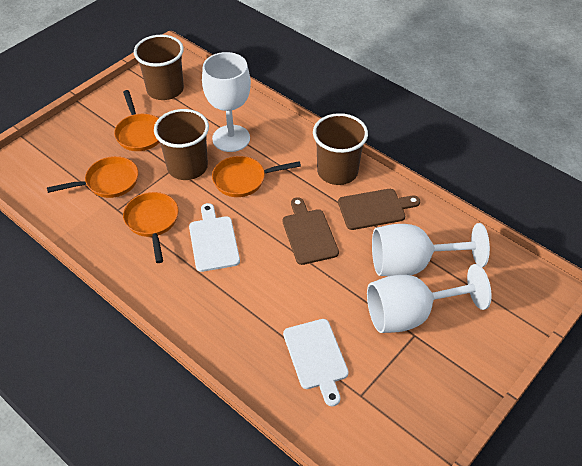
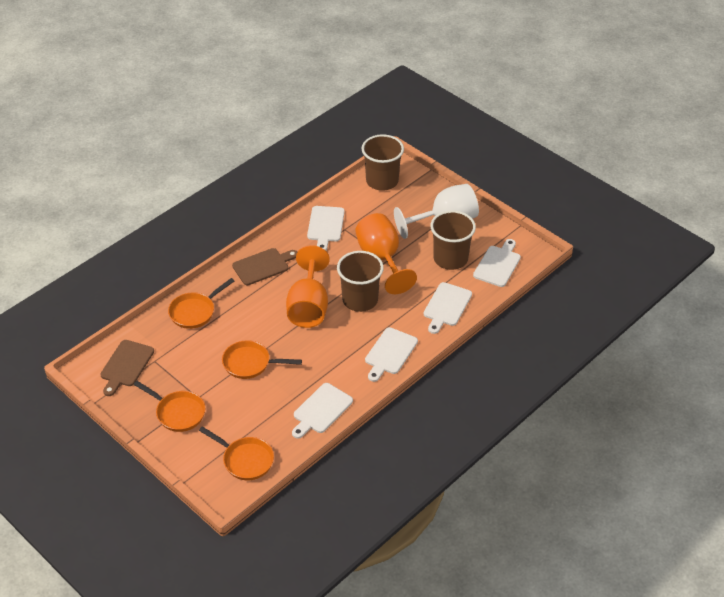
orange goblet: none = 0 -> [286,245,330,328] [355,213,417,294] = 2
white cutting board: [189,203,240,272] [283,319,349,406] = 2 -> [292,383,353,439] [307,206,345,251] [365,327,418,382] [424,282,472,334] [473,239,521,287] = 5
white goblet: [202,52,251,152] [367,264,492,333] [372,223,490,276] = 3 -> [394,184,479,239] = 1

